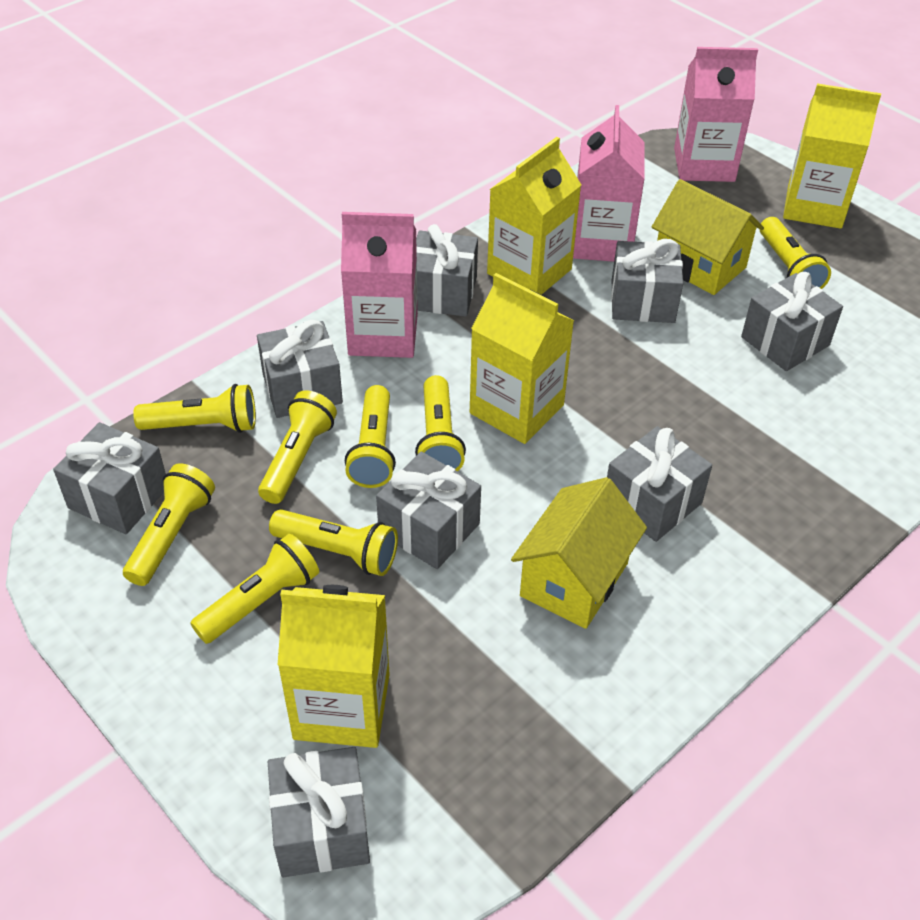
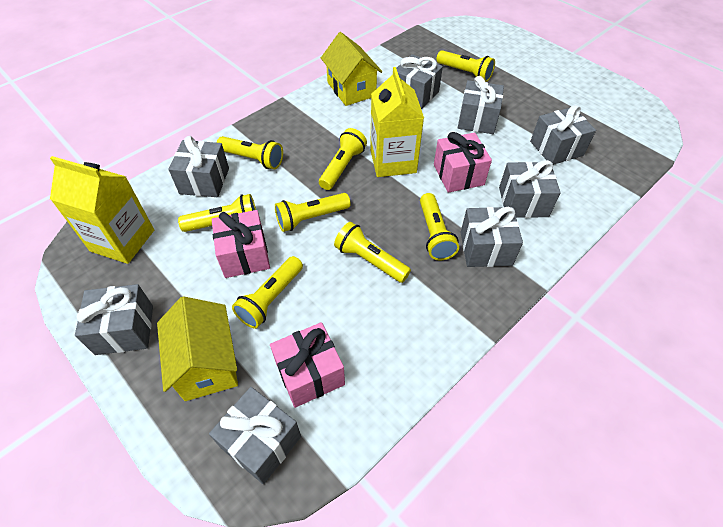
pink carton: [341,212,418,358] [573,105,645,262] [674,47,758,182] = 3 -> none = 0
pink gift: none = 0 -> [212,210,270,278] [270,322,345,408] [434,132,492,193] = 3
yellow carton: [278,585,390,748] [470,273,574,444] [487,137,581,295] [783,84,881,229] = 4 -> [50,156,154,264] [370,67,424,177] = 2

